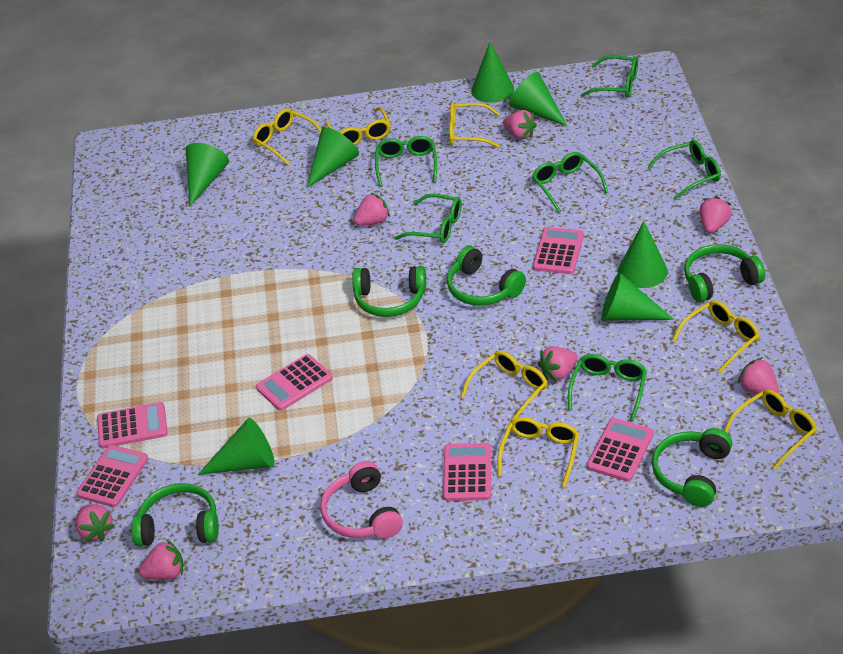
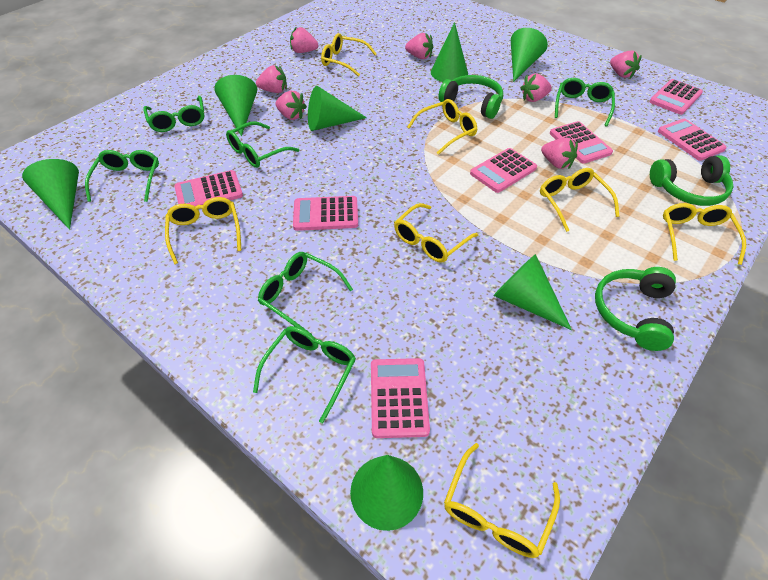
green headphones: [131,483,219,546] [352,266,426,317] [447,246,526,306] [652,428,732,507] [684,244,765,302] = 5 -> [438,75,503,119] [595,267,676,351] [650,155,734,206] = 3
pink calculator: [76,445,149,507] [97,402,168,448] [256,354,333,411] [443,443,491,501] [533,227,584,274] [587,418,654,482] = 6 -> [174,170,243,206] [293,196,358,231] [371,358,430,438] [470,148,537,193] [550,121,613,164] [650,79,703,115] [658,119,727,161] = 7
pink headphones: [320,461,403,539] = 1 -> none = 0

